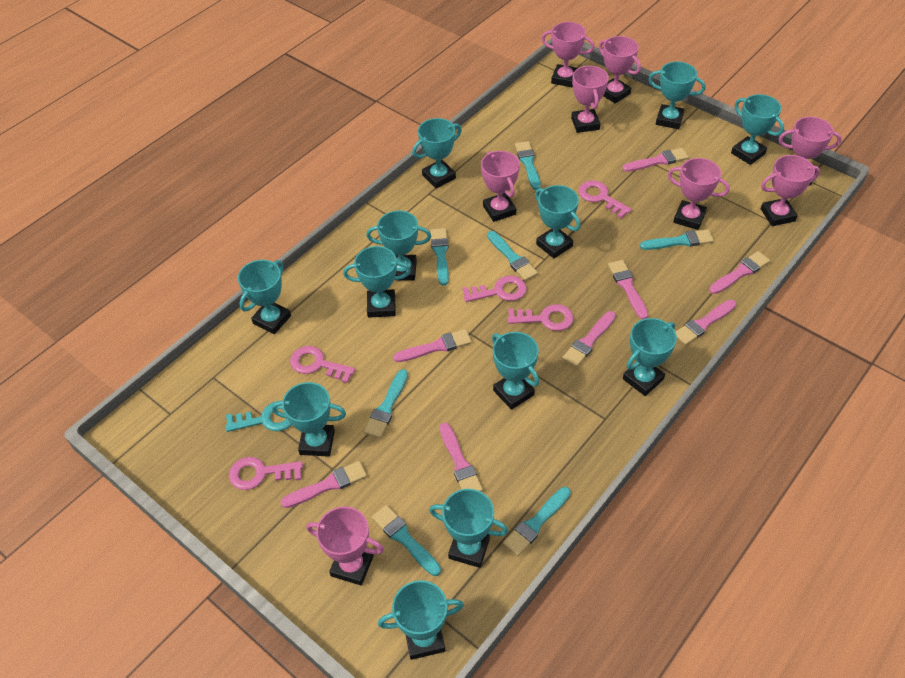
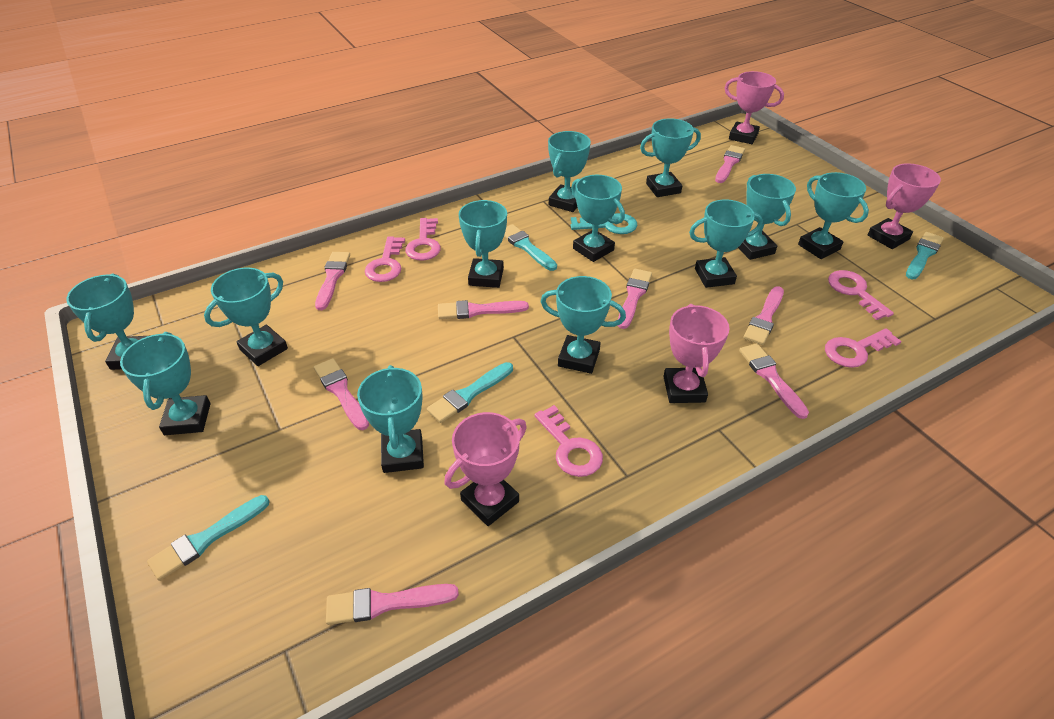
pink trophy: [306,506,384,586] [481,151,520,222] [542,22,595,87] [571,66,609,133] [599,36,641,104] [668,158,730,230] [761,155,820,226] [779,117,842,185] = 8 -> [444,412,527,526] [663,304,730,403] [725,71,784,144] [868,163,941,249] = 4
turquoise brush: [364,369,408,438] [372,505,441,576] [430,228,449,285] [487,231,538,281] [503,487,571,556] [515,141,541,190] [640,229,714,250] = 7 -> [147,495,270,581] [427,362,513,423] [504,224,557,271] [906,232,944,279] = 4

